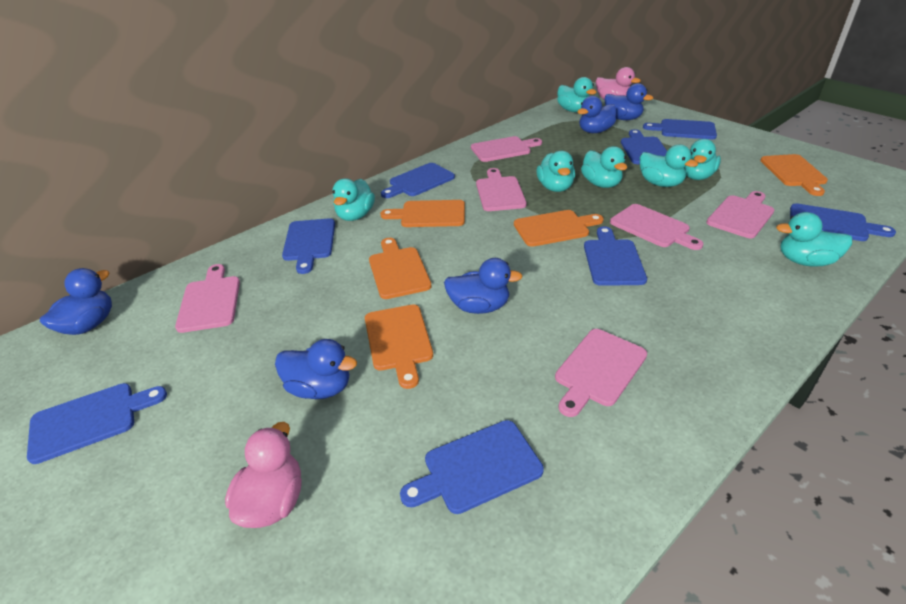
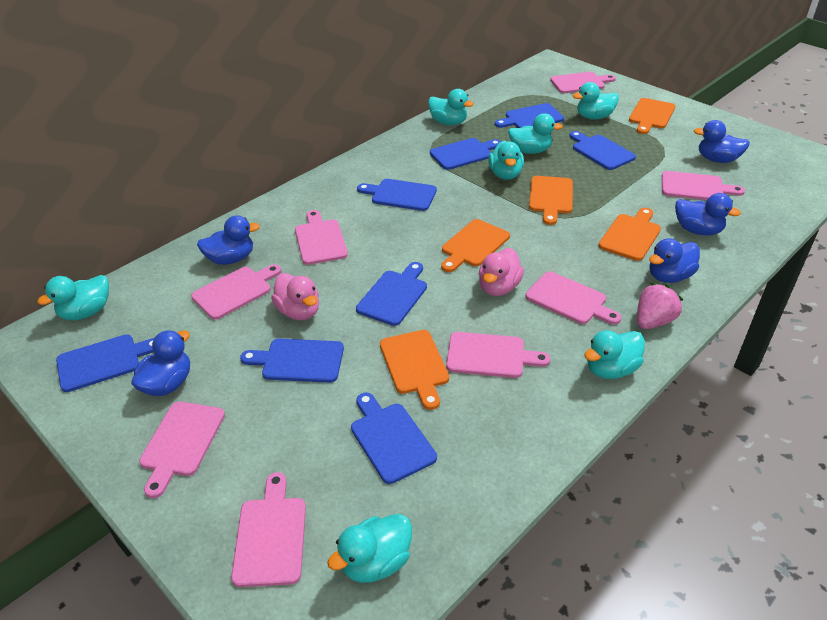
pink cutting board: [175,264,240,333] [471,136,542,162] [476,168,527,211] [555,329,647,417] [610,204,703,250] [706,191,775,238] = 6 -> [139,401,225,498] [191,264,281,320] [231,472,306,587] [295,210,348,265] [446,332,551,378] [525,271,622,325] [550,72,616,93] [662,171,745,200] = 8
pink strawberry: none = 0 -> [637,283,683,329] = 1

